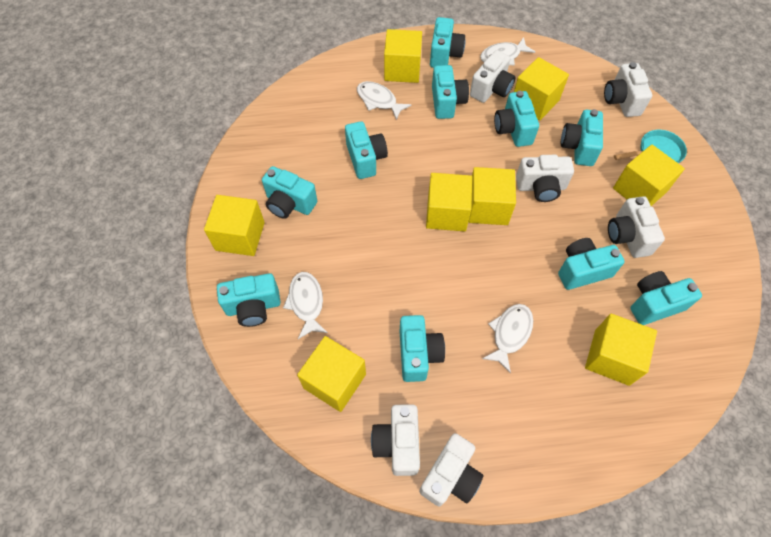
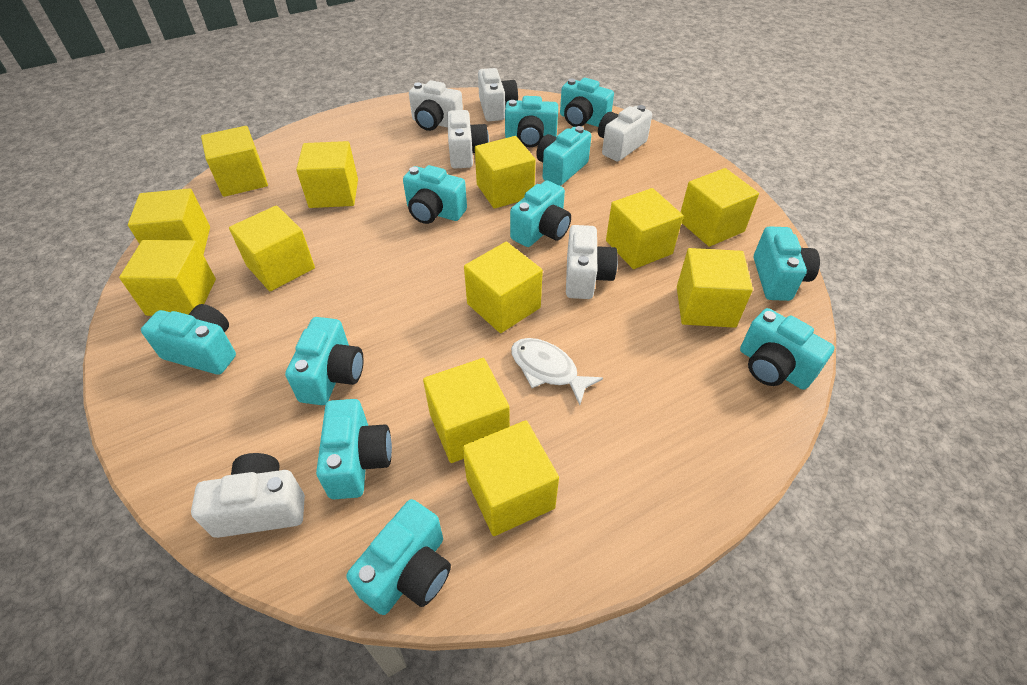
turquoise camera: [217,273,280,327] [262,166,317,219] [345,121,388,179] [400,315,445,382] [430,17,466,68] [432,65,469,119] [494,91,539,147] [558,238,625,290] [561,109,603,166] [630,271,702,325] = 10 -> [141,304,236,375] [285,317,364,405] [316,399,392,499] [346,499,451,615] [403,165,467,224] [505,96,558,147] [510,181,571,247] [536,126,591,186] [560,78,614,127] [740,308,835,390] [754,226,820,301] = 11
turquoise pan: [614,130,687,163] = 1 -> none = 0
white fish: [283,272,328,339] [357,81,412,120] [480,37,535,66] [482,304,533,373] = 4 -> [511,338,603,405] = 1
yellow cube: [204,195,265,256] [297,336,366,412] [384,29,422,83] [426,173,472,232] [468,167,516,225] [514,57,569,120] [585,314,657,386] [613,145,685,206] = 8 -> [119,240,216,316] [128,188,210,255] [201,126,268,197] [229,205,315,291] [296,141,358,208] [423,358,510,463] [462,420,559,536] [464,242,543,333] [475,136,536,209] [606,188,683,269] [677,248,753,328] [680,168,759,247] = 12

